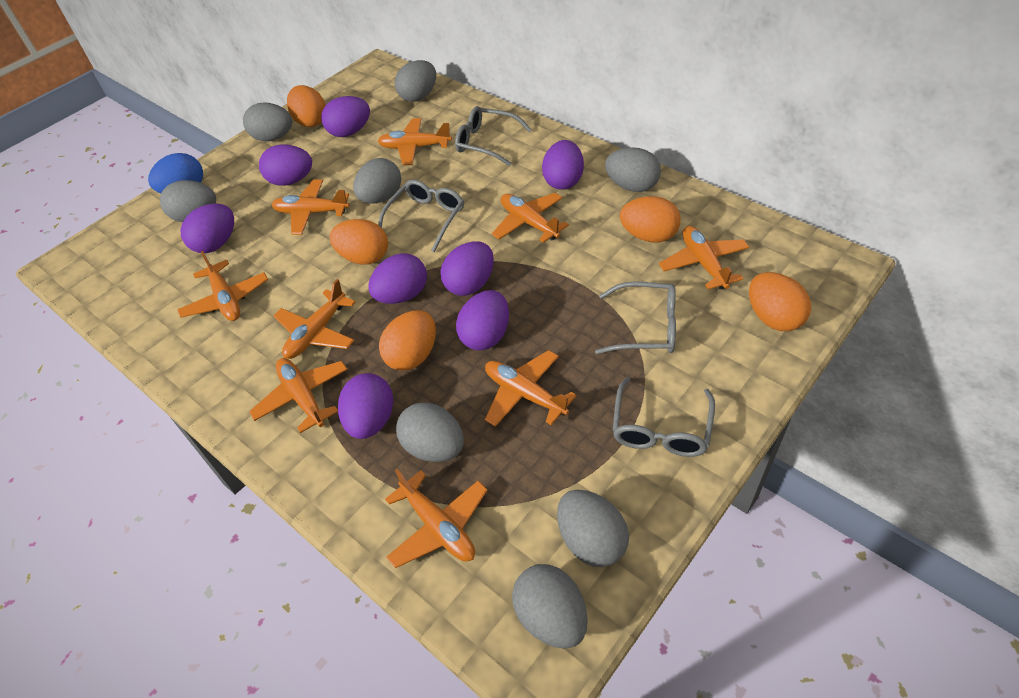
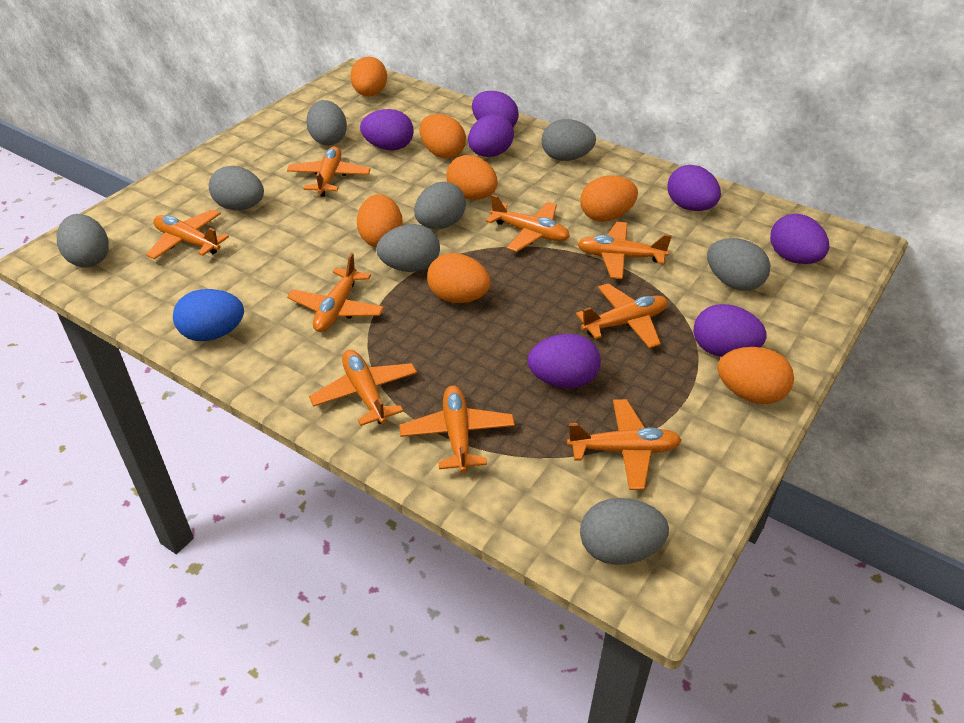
grey glasses: [378,180,464,252] [455,106,532,166] [595,282,676,354] [612,377,715,457] = 4 -> none = 0
orange egg: [287,85,326,127] [329,219,388,265] [379,310,436,371] [620,196,681,243] [749,272,811,331] = 5 -> [350,56,387,96] [357,194,403,247] [420,114,466,158] [427,253,491,303] [446,155,498,200] [580,175,638,222] [717,347,794,404] = 7
purple egg: [181,204,234,253] [259,144,312,186] [321,96,370,137] [338,373,393,439] [368,253,427,304] [440,241,494,296] [456,290,509,351] [542,140,584,190] = 8 -> [360,109,414,150] [468,114,514,157] [472,91,519,127] [528,334,601,388] [668,165,721,211] [693,304,766,357] [770,214,829,264] = 7

